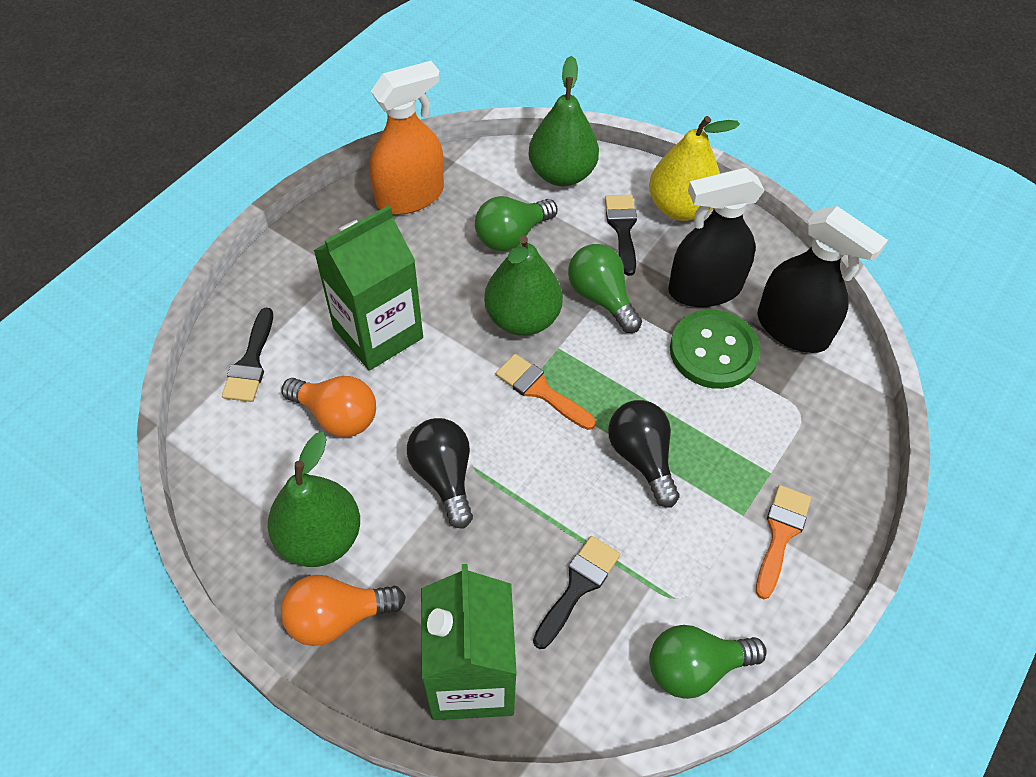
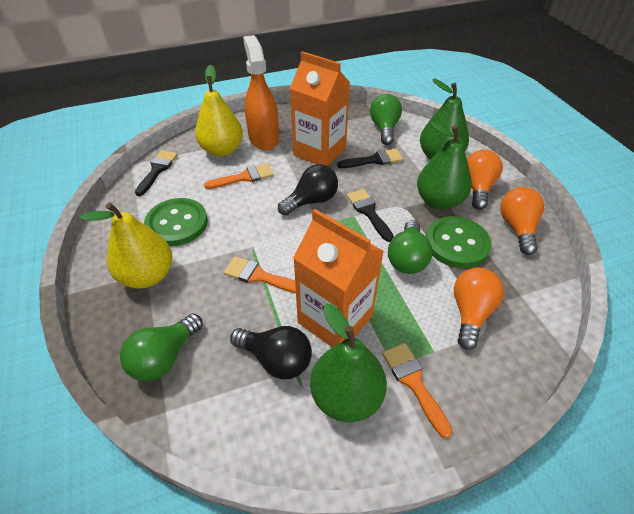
black spray bottle: [668,168,765,307] [757,206,888,353] = 2 -> none = 0
green button: [670,310,761,389] = 1 -> [144,198,208,246] [426,216,492,268] = 2
green carton: [313,205,423,371] [421,564,517,720] = 2 -> none = 0
orange brush: [496,354,596,430] [756,485,811,599] = 2 -> [204,163,274,189] [224,256,296,294] [382,343,452,438] = 3
orange carton: none = 0 -> [290,51,350,166] [293,209,384,347] = 2
orange light bulb: [281,575,406,646] [282,376,376,437] = 2 -> [454,268,504,350] [467,150,503,210] [500,187,544,255] = 3
yellow pear: [649,116,740,221] = 1 -> [80,202,172,289] [195,64,243,157] = 2

